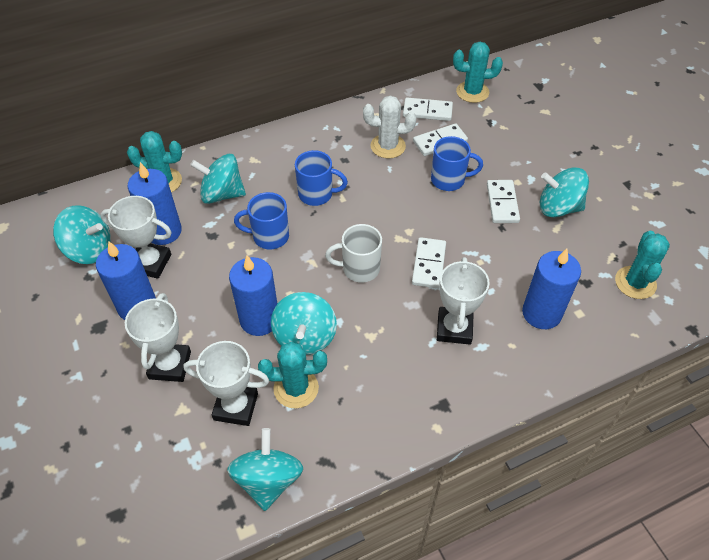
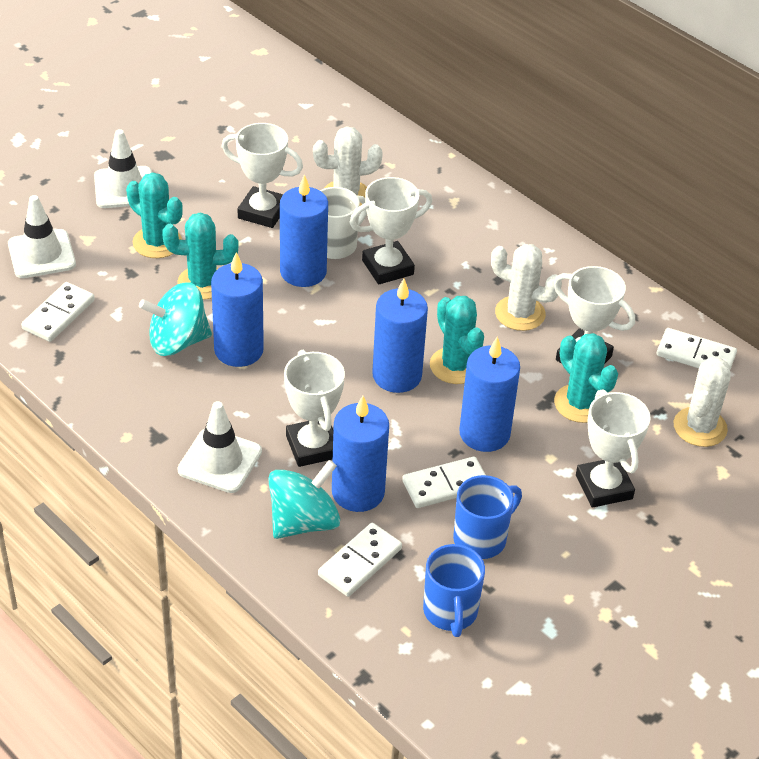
blue candle: [96,241,156,320] [128,162,182,245] [229,255,277,336] [522,249,581,329] = 4 -> [211,252,264,367] [280,174,328,287] [332,396,389,512] [372,279,428,393] [459,336,520,452] = 5
blue mug: [234,192,289,250] [295,150,348,206] [431,136,483,191] = 3 -> [423,544,485,637] [453,475,522,559] = 2
turquoise spinning top: [53,205,111,264] [190,154,246,204] [227,428,303,511] [271,292,337,355] [540,168,589,217] = 5 -> [139,282,212,356] [268,460,340,539] = 2
white cactus: [363,96,416,159] = 1 -> [313,126,383,206] [491,244,562,331] [674,357,731,447] = 3
white traffic cone: none = 0 -> [8,195,76,278] [94,129,152,208] [177,401,262,493] = 3
white trophy: [100,196,172,279] [125,293,191,382] [183,341,269,426] [437,257,490,345] = 4 -> [222,123,303,228] [284,350,345,467] [349,177,432,284] [554,266,635,363] [576,389,651,508] = 5

